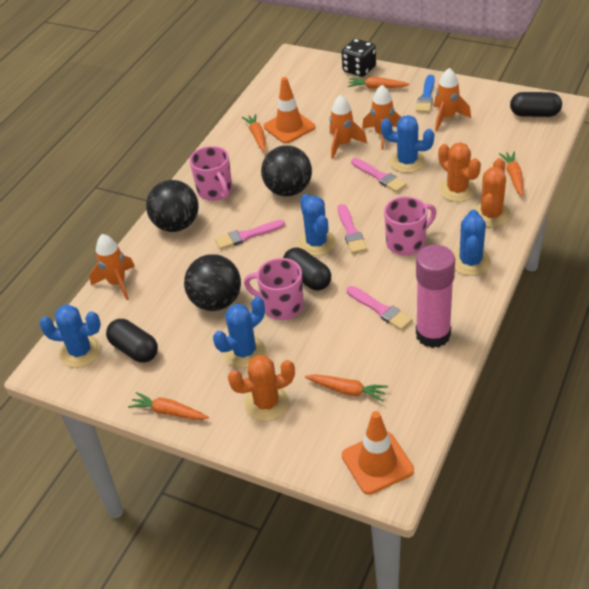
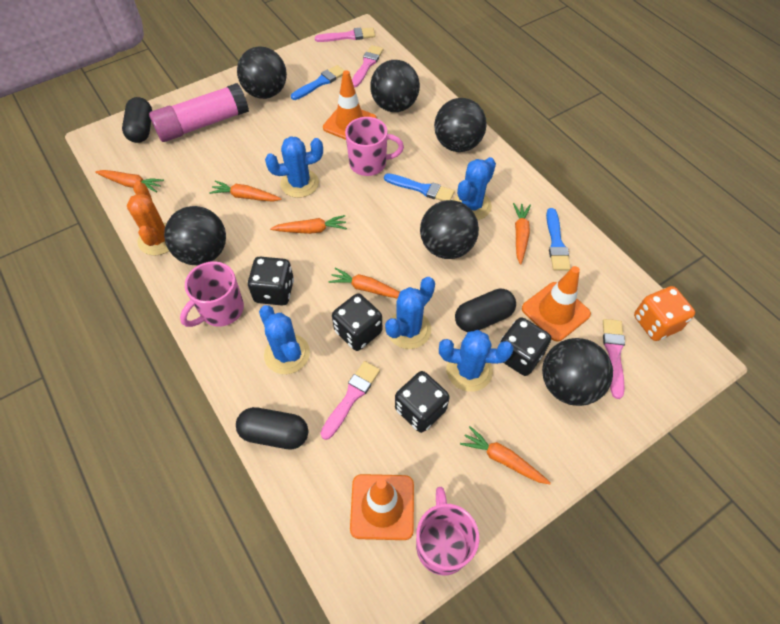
black ball: [146,180,198,232] [184,254,241,311] [261,145,312,196] = 3 -> [164,206,226,265] [237,46,287,99] [370,60,420,112] [420,200,479,259] [434,98,487,152] [542,338,613,406] = 6
black dice: [342,39,376,77] = 1 -> [248,257,294,306] [332,294,382,351] [395,371,450,433] [500,317,551,376] = 4
blue brush: [416,75,435,113] = 1 -> [291,65,345,100] [384,173,455,201] [546,208,571,270] = 3
orange cactus: [228,355,295,421] [438,142,481,202] [473,158,511,228] = 3 -> [127,181,169,256] = 1
orange carrot: [128,392,209,420] [242,114,266,152] [305,374,388,402] [348,77,410,89] [499,151,523,197] = 5 -> [95,170,164,193] [209,181,282,201] [270,215,347,234] [328,267,400,299] [460,426,551,484] [513,203,531,265] = 6
orange dice: none = 0 -> [634,286,695,341] = 1
orange rocket: [89,234,135,300] [330,95,367,159] [362,85,402,150] [434,68,471,131] = 4 -> none = 0
orange traffic cone: [264,77,315,143] [342,411,414,494] = 2 -> [323,70,377,140] [350,474,414,540] [522,266,591,342] = 3

